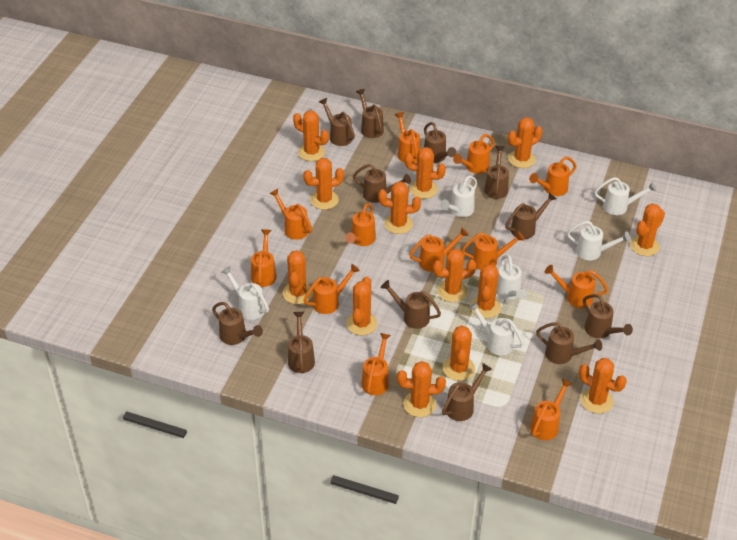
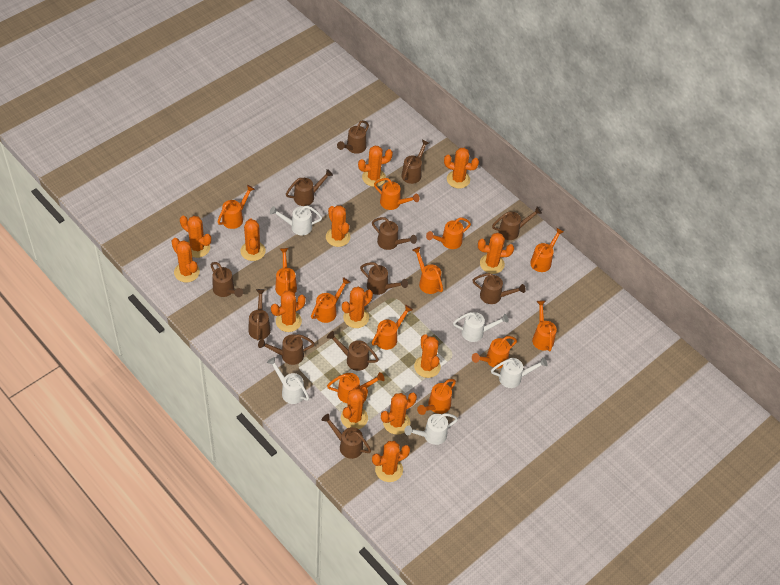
white watering can: [222,266,269,320] [440,176,477,217] [468,302,524,355] [496,255,527,300] [567,221,631,260] [594,177,657,215] = 6 -> [267,357,309,404] [270,206,322,235] [404,413,458,445] [453,312,509,342] [491,357,547,388] = 5

